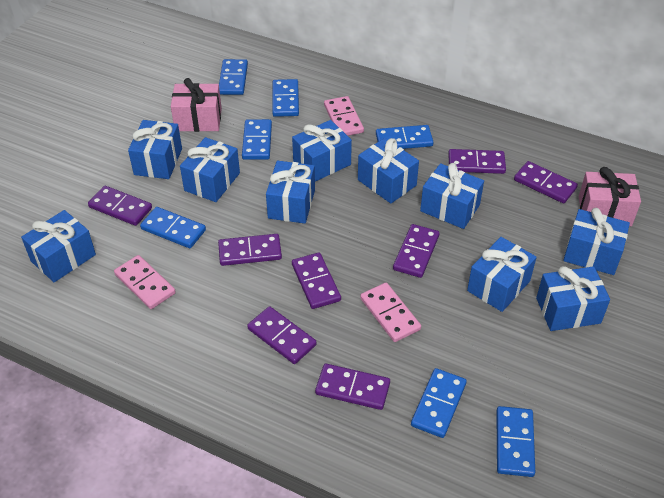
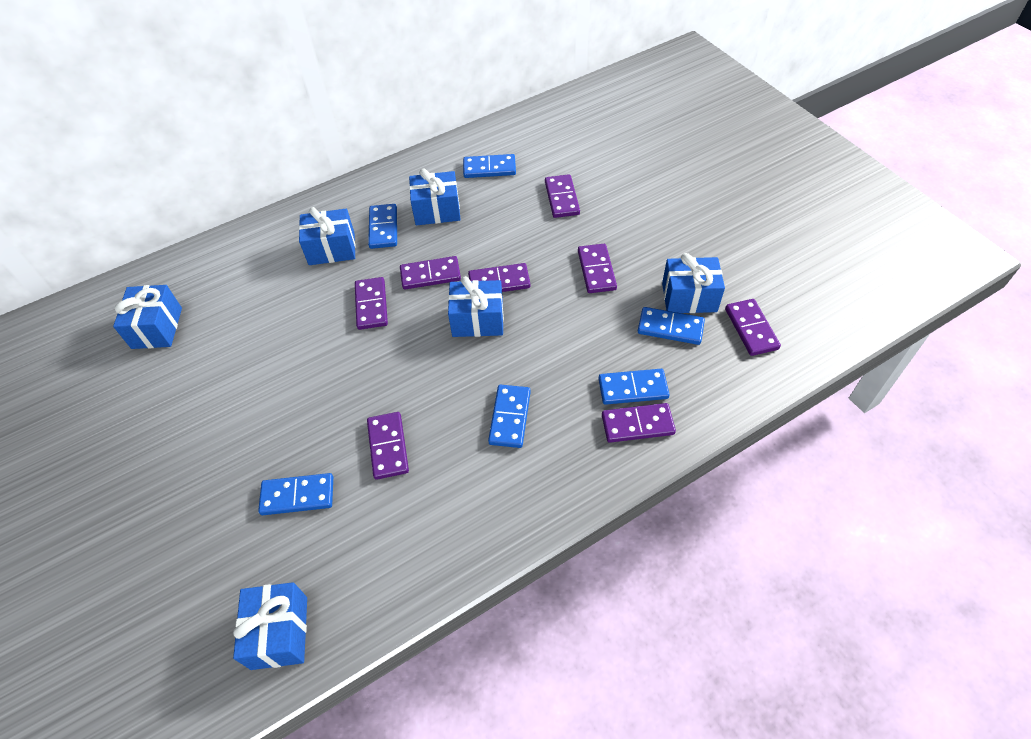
blue domino: [140,207,206,248] [219,59,248,95] [242,119,272,160] [272,79,299,117] [376,125,433,149] [411,368,467,438] [496,406,535,477] = 7 -> [258,473,333,515] [368,204,397,249] [463,154,516,178] [488,385,531,448] [598,369,670,405] [638,307,705,345] = 6
blue gift: [21,210,96,283] [128,120,182,179] [180,137,240,202] [266,161,315,224] [292,120,352,182] [358,138,419,203] [420,163,484,229] [467,237,537,312] [536,266,610,331] [563,208,630,275] = 10 -> [113,285,182,349] [233,582,307,670] [299,207,356,265] [409,169,461,225] [448,276,504,337] [662,253,725,313] = 6
pink domino: [114,255,176,309] [324,96,364,136] [360,283,421,342] = 3 -> none = 0
pink gift: [171,78,222,132] [579,167,641,226] = 2 -> none = 0

